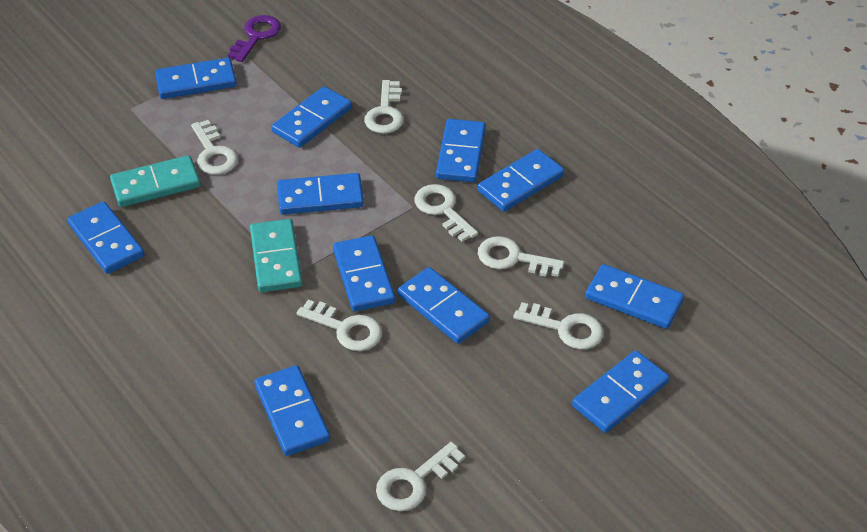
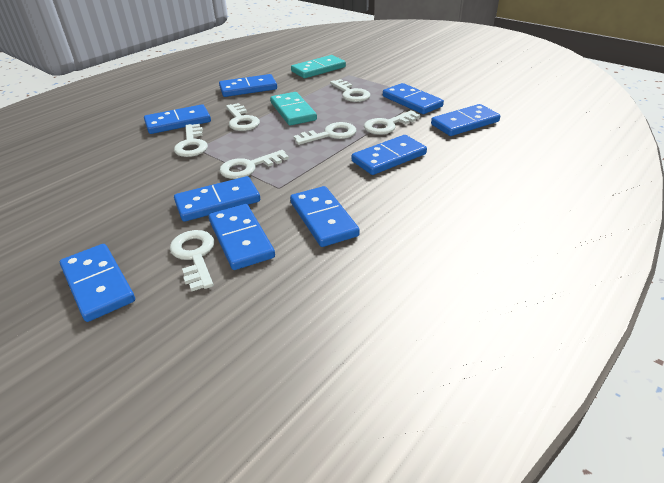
blue domino: [67,201,145,274] [155,58,237,99] [254,365,330,456] [271,86,352,148] [277,173,364,215] [333,235,395,311] [398,267,490,344] [436,119,486,182] [478,149,565,212] [572,350,670,433] [585,264,684,329] = 11 -> [60,244,135,322] [144,104,211,134] [174,176,260,222] [209,204,275,270] [219,74,277,97] [290,186,360,247] [352,135,427,175] [383,83,444,114] [431,104,500,136] = 9
purple key: [228,15,281,62] = 1 -> none = 0

